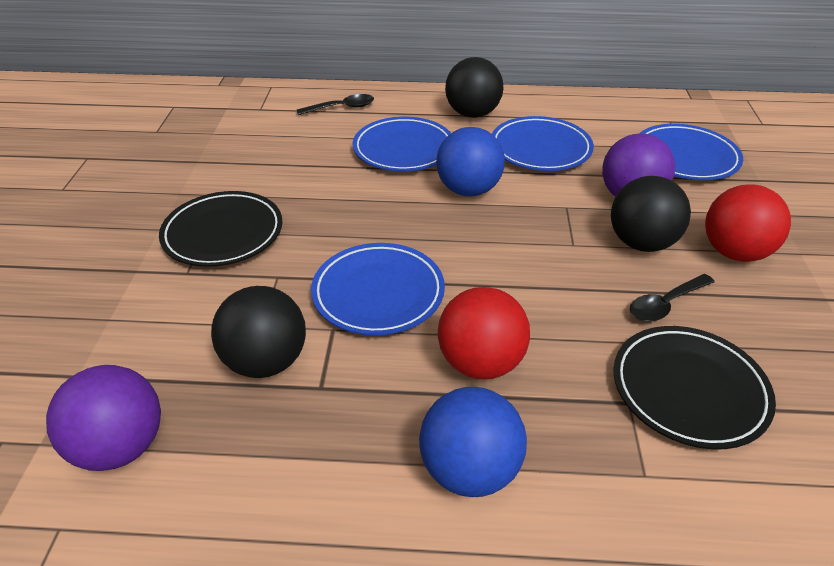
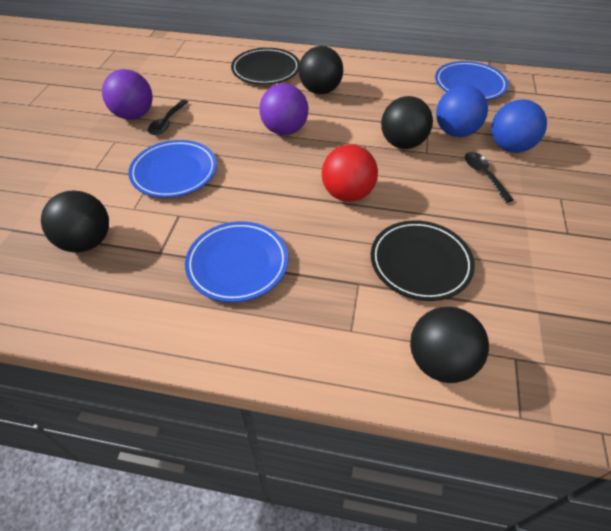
black ball: [211,286,306,378] [445,57,503,118] [611,176,691,252] = 3 -> [41,191,109,253] [299,46,343,94] [381,96,433,149] [410,307,489,383] = 4
blue plate: [311,243,445,335] [352,117,451,171] [492,116,594,171] [640,124,743,180] = 4 -> [128,140,217,198] [185,221,288,302] [435,61,509,100] = 3
red ball: [437,287,530,380] [705,185,791,262] = 2 -> [322,144,378,202] = 1

